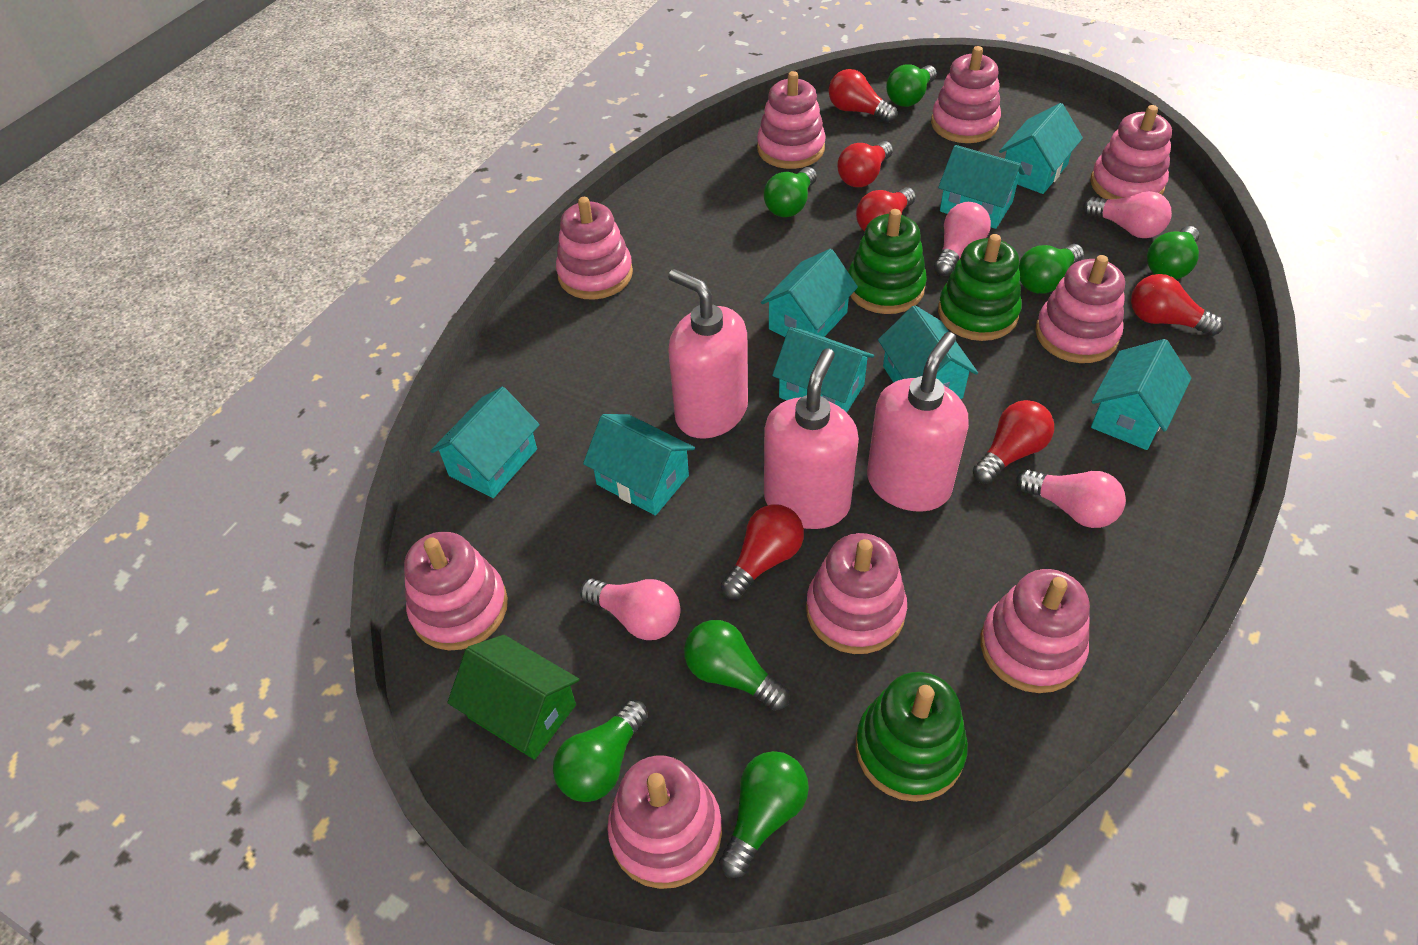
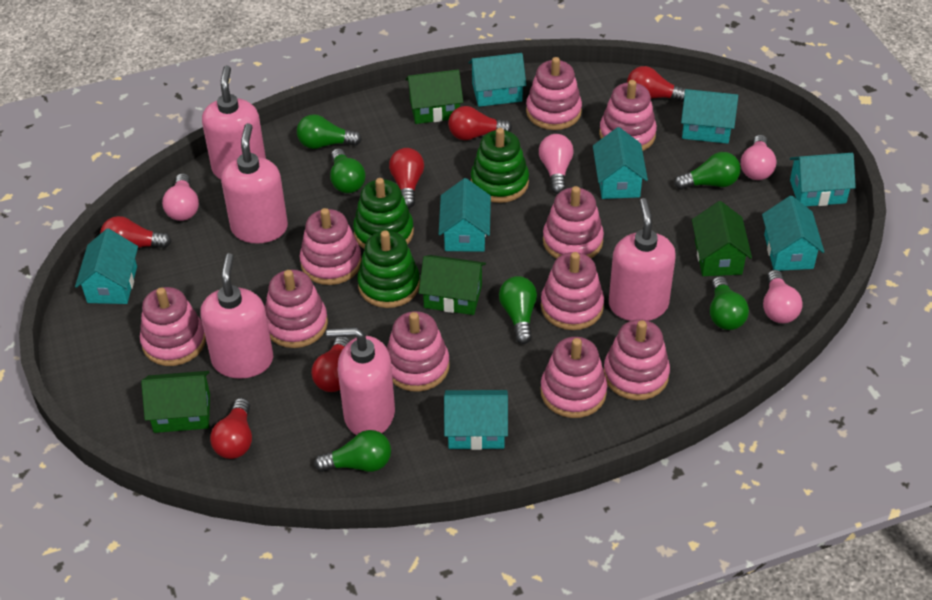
green house: [447,635,580,760] = 1 -> [141,371,210,433] [406,69,463,124] [419,255,486,315] [692,201,752,276] = 4
green light bulb: [553,699,648,802] [684,620,790,711] [719,751,809,878] [764,167,817,217] [886,64,937,107] [1019,244,1084,294] [1147,226,1199,279] = 7 -> [297,114,362,149] [314,430,391,472] [330,148,366,193] [499,276,537,344] [674,152,741,190] [710,276,749,330] = 6
pink soap dispenser: [668,269,748,439] [764,348,859,529] [867,332,969,512] = 3 -> [200,253,273,379] [202,65,266,179] [221,123,288,243] [326,327,395,435] [609,198,676,321] = 5
pink stacking toy: [404,532,508,650] [556,197,633,300] [607,756,722,889] [757,71,826,169] [806,533,907,654] [931,46,1001,143] [980,569,1090,693] [1035,255,1125,363] [1090,105,1172,199] = 9 -> [140,287,206,366] [265,270,328,348] [300,208,362,285] [387,311,450,392] [526,57,582,130] [540,337,607,418] [541,252,604,330] [543,186,604,259] [599,80,657,151] [604,319,670,400] = 10

